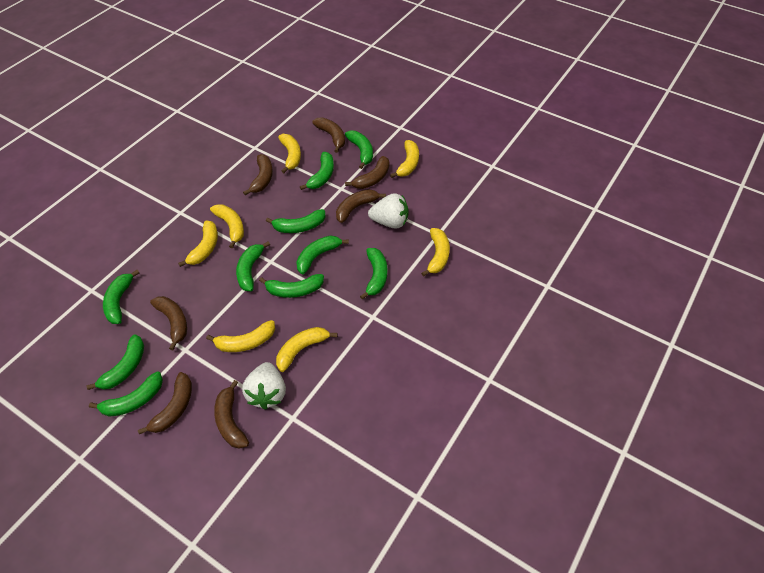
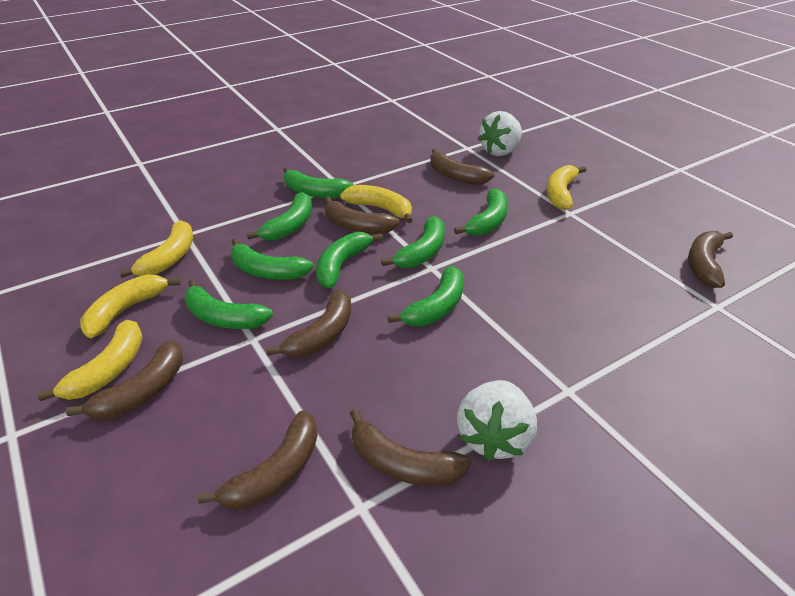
green banana: [86,334,144,390] [89,372,163,417] [103,270,139,324] [236,241,270,291] [259,274,324,298] [266,209,325,233] [296,235,349,274] [300,152,334,190] [345,131,373,169] [360,248,388,300] = 10 -> [185,279,273,329] [230,238,314,280] [247,192,312,241] [283,167,354,198] [316,232,383,288] [381,216,445,268] [388,266,464,326] [454,188,508,236] = 8
yellow banana: [178,221,218,267] [206,320,275,352] [210,204,244,248] [276,327,338,372] [278,134,301,173] [390,140,419,178] [421,228,450,277] = 7 -> [38,320,143,401] [80,274,181,338] [119,220,193,278] [340,185,413,223] [547,165,586,210] = 5

